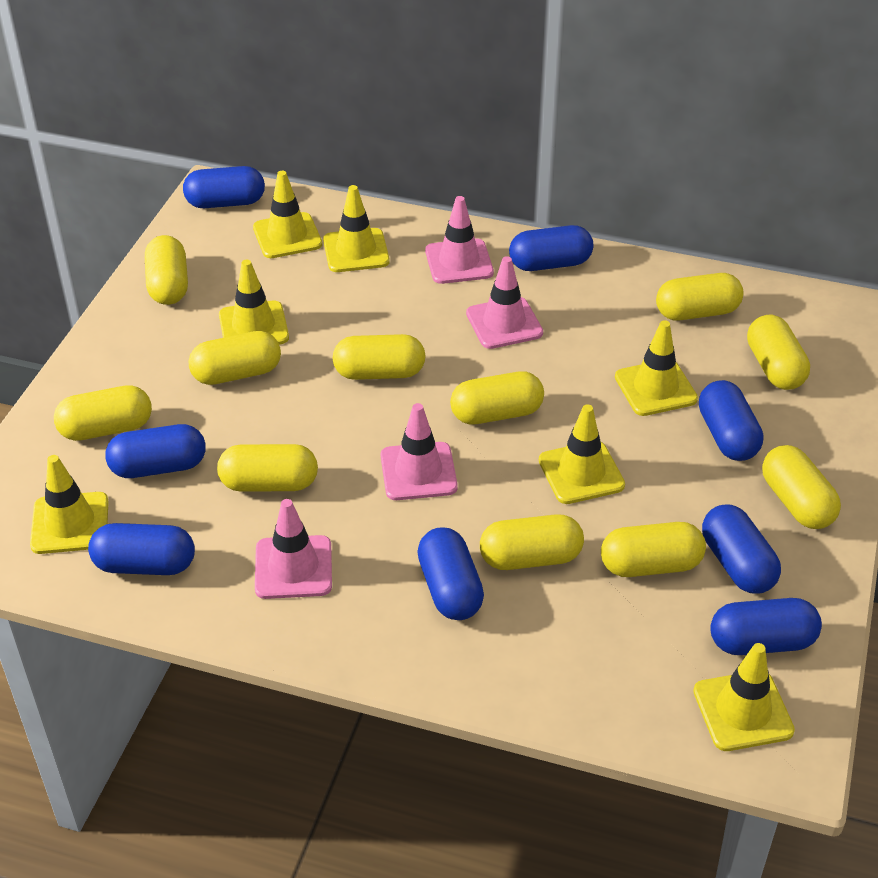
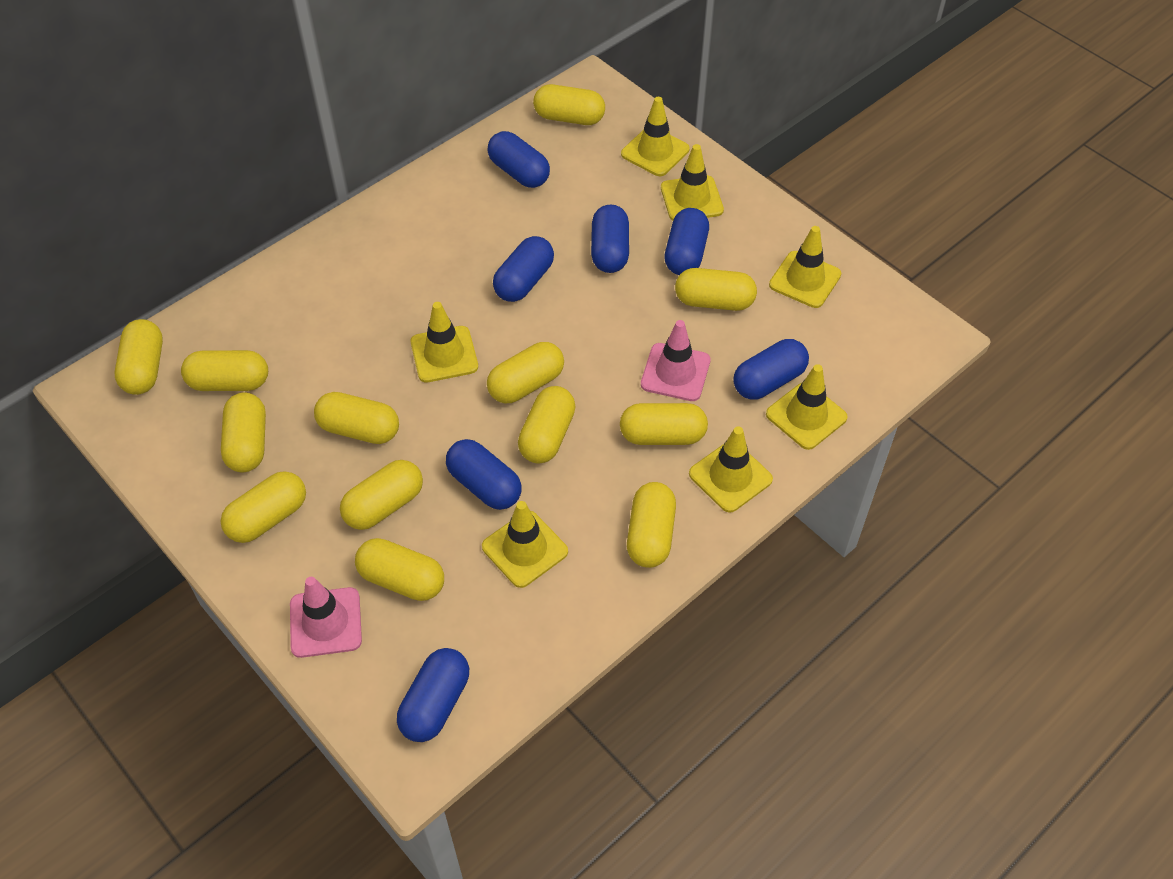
blue capsule: [88,523,195,575] [105,424,206,478] [183,166,265,208] [417,527,484,620] [509,225,593,271] [699,380,763,461] [702,504,781,594] [710,598,822,655] = 8 -> [397,648,469,742] [446,439,521,510] [487,131,550,188] [493,236,554,302] [591,204,629,273] [664,208,709,275] [733,339,809,400] = 7
pink traffic cone: [255,499,332,599] [381,403,458,500] [425,196,494,284] [466,256,543,349] = 4 -> [290,577,362,658] [641,320,711,401] = 2
yellow capsule: [54,385,152,441] [145,235,188,305] [188,331,281,385] [217,444,318,492] [332,334,426,380] [450,371,544,424] [480,514,584,570] [601,522,706,577] [656,273,744,321] [747,315,810,390] [762,445,841,529] = 11 -> [115,319,163,395] [181,350,268,391] [221,392,266,472] [221,471,306,543] [314,392,399,444] [340,460,423,530] [355,538,444,601] [487,342,564,403] [518,386,576,464] [533,84,605,125] [620,403,708,445] [627,482,676,568] [675,268,757,311] = 13

